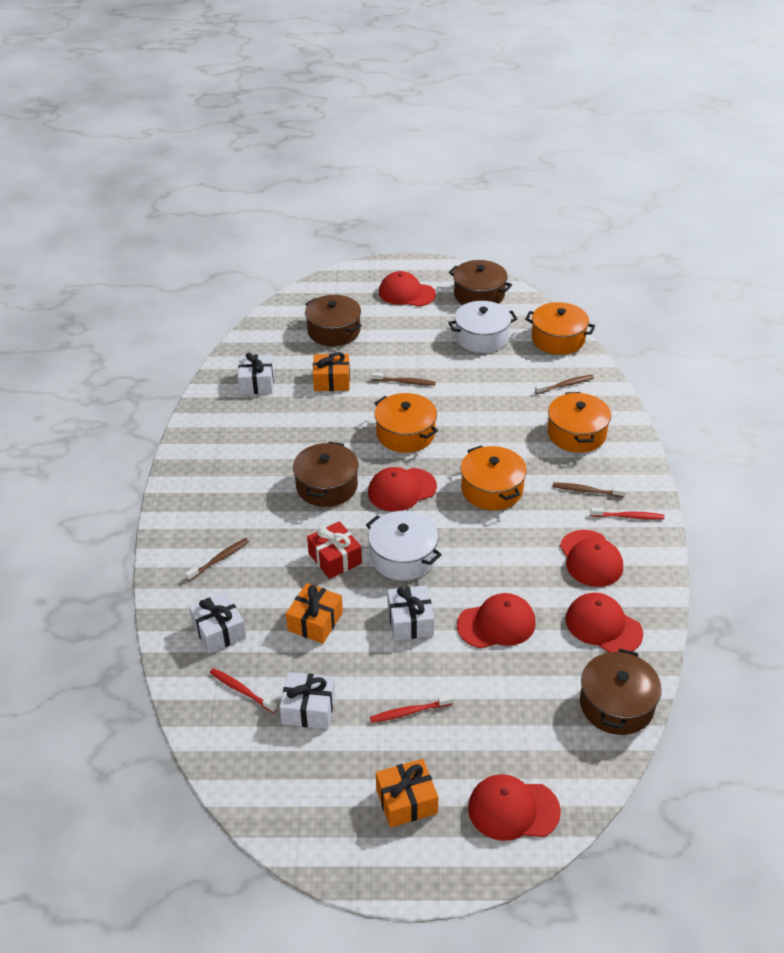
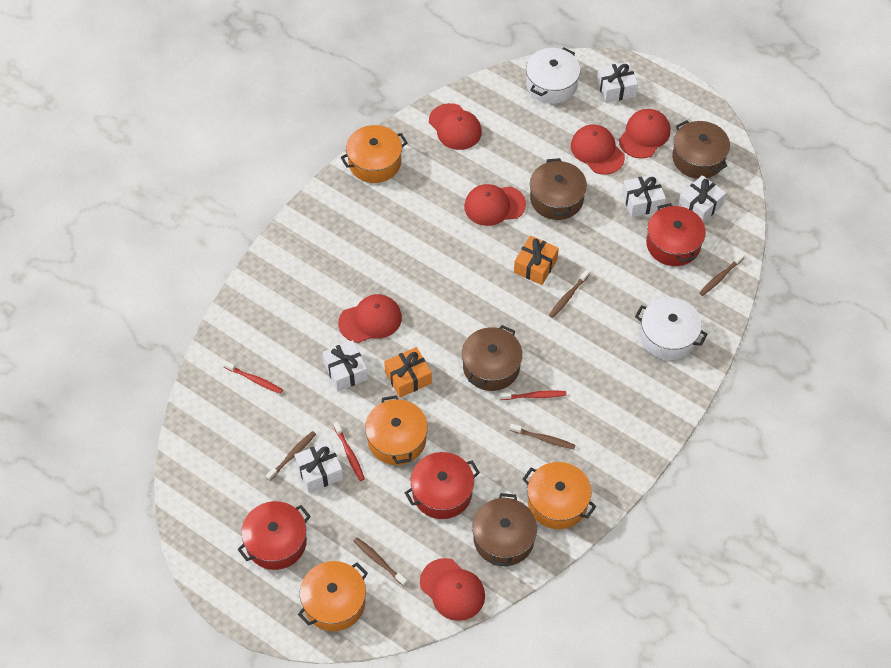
brown toothbrush: [185,538,249,581] [372,372,436,386] [535,375,594,394] [553,482,625,497] = 4 -> [266,431,316,481] [354,537,407,586] [510,424,576,450] [549,269,590,318] [699,253,745,296] = 5
orange gift: [286,583,343,644] [313,352,350,391] [376,759,438,828] = 3 -> [384,347,432,398] [514,235,559,285] = 2
red gift: [307,521,362,579] = 1 -> none = 0
red pot: none = 0 -> [237,501,311,570] [405,452,480,519] [646,203,706,266] = 3
white gift: [189,591,246,654] [238,352,274,394] [280,672,335,729] [387,585,434,641] = 4 -> [294,441,343,493] [322,340,368,391] [597,62,638,103] [622,174,666,217] [678,175,726,223] = 5

